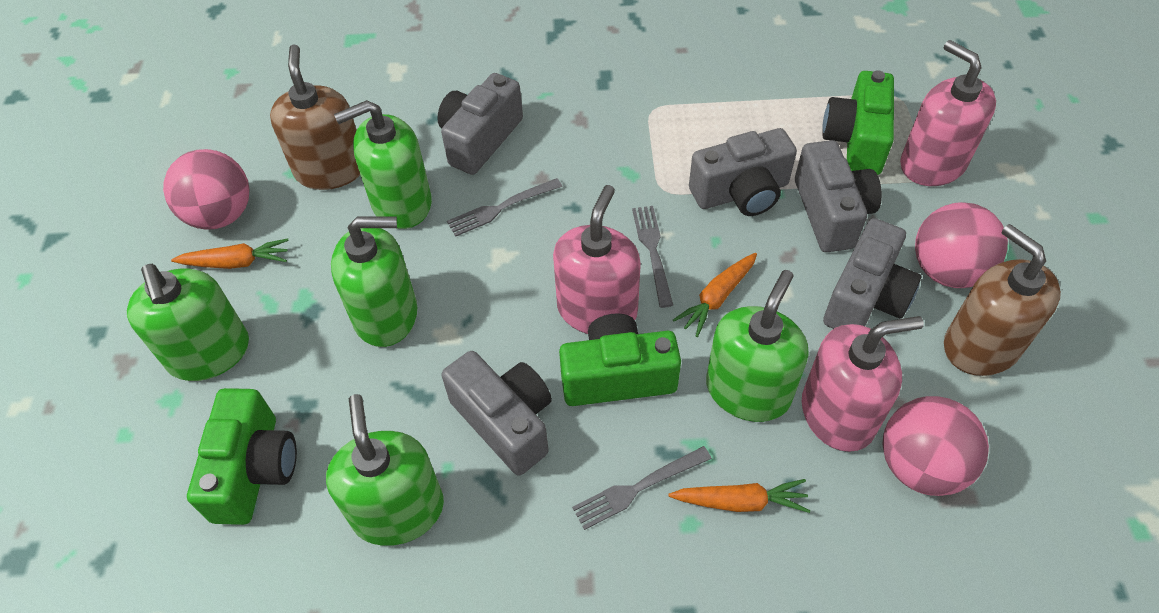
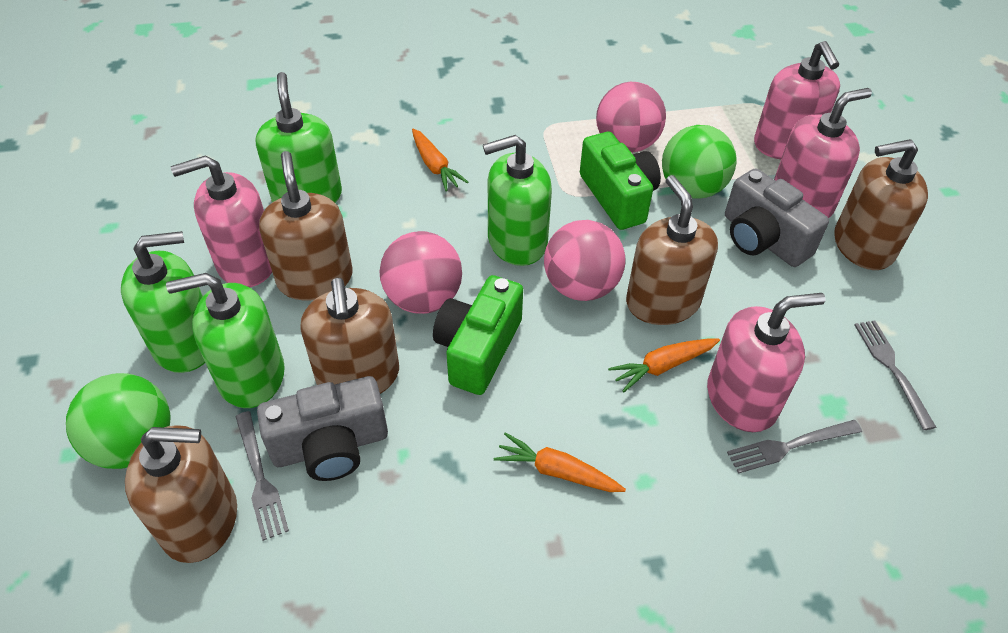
brown soap dispenser: [270,44,360,190] [944,224,1061,376] = 2 -> [125,425,237,563] [259,151,353,300] [301,278,399,394] [626,175,718,325] [834,139,928,270] = 5
green ball: none = 0 -> [66,373,171,469] [662,125,737,199] = 2
green camera: [187,388,297,525] [559,313,681,406] [822,70,894,175] = 3 -> [433,275,523,395] [580,132,661,230] = 2
green soap dispenser: [127,264,249,381] [326,394,444,546] [331,217,417,347] [334,100,432,229] [706,270,808,422] = 5 -> [121,231,205,373] [166,273,285,408] [256,72,342,203] [483,135,552,266] = 4
grey camera: [437,73,523,175] [441,351,552,476] [689,128,797,216] [795,140,882,252] [823,218,922,329] = 5 -> [257,376,388,481] [725,168,829,267] = 2
pink soap dispenser: [553,185,641,334] [802,316,924,452] [900,40,996,186] = 3 -> [171,156,272,287] [707,293,826,432] [754,41,840,159] [774,88,872,218] = 4

